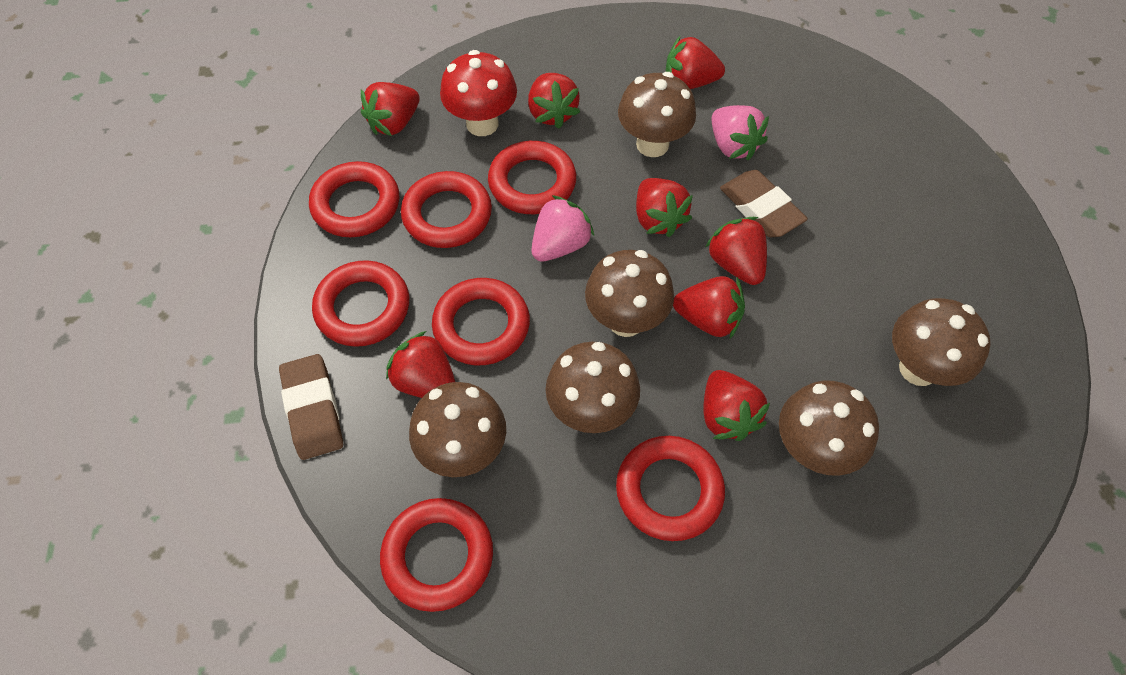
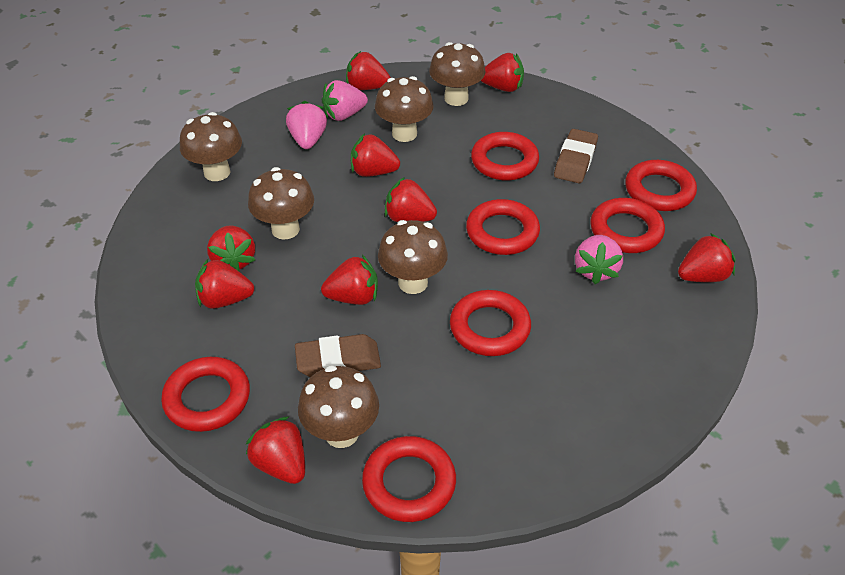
pink strawberry: [531,195,594,262] [711,105,769,160] = 2 -> [286,101,327,149] [322,80,368,121] [575,235,623,284] = 3
red mushroom: [440,50,517,136] = 1 -> none = 0
red strawberry: [361,82,420,136] [386,331,455,398] [528,73,580,129] [636,178,693,237] [666,36,725,89] [673,276,745,338] [703,370,770,441] [706,217,767,285] = 8 -> [195,259,254,309] [207,226,255,271] [246,417,305,484] [321,255,378,305] [346,51,391,90] [351,133,400,177] [385,177,437,222] [481,53,524,92] [678,233,736,282] = 9

